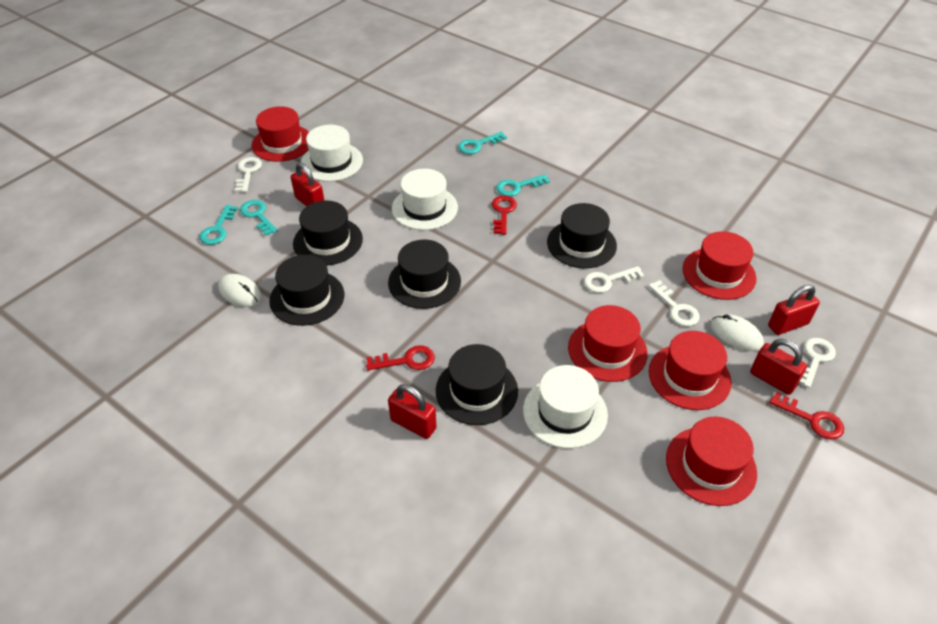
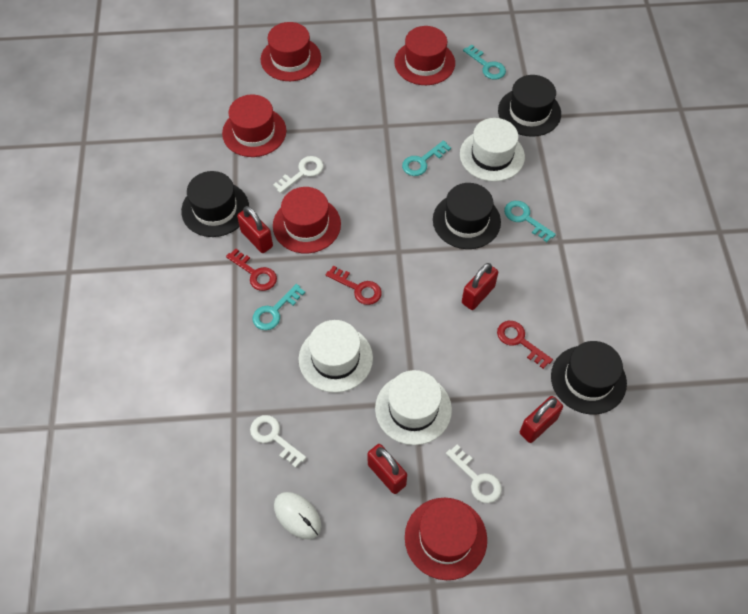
black hat: [269,255,344,326] [293,201,363,265] [388,239,461,309] [436,344,518,425] [547,203,617,268] = 5 -> [181,171,249,237] [433,183,501,249] [498,75,561,137] [551,341,627,414] = 4
white key: [235,157,262,192] [584,266,644,293] [648,280,700,326] [799,338,836,388] = 4 -> [250,415,306,468] [273,156,324,193] [446,445,502,503] = 3
white mouse: [218,274,262,307] [711,314,764,351] = 2 -> [274,492,322,539] = 1

